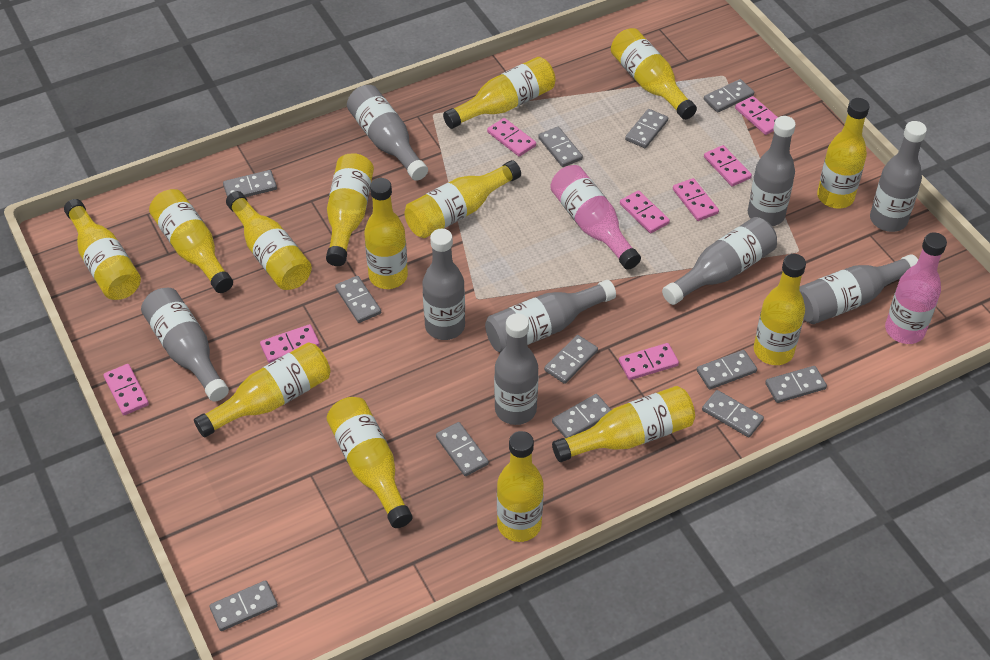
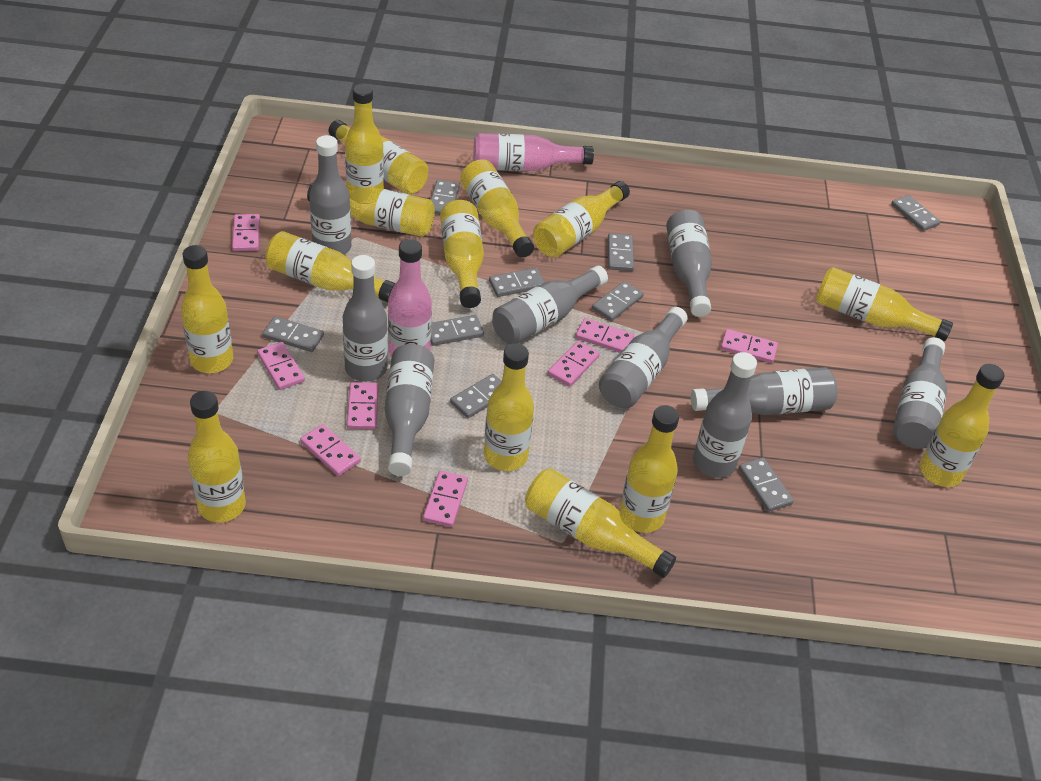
grey domino: [209,580,278,631] [223,170,277,197] [335,276,381,323] [436,422,489,476] [538,127,583,167] [544,335,598,384] [552,394,611,438] [625,109,668,148] [697,350,757,389] [702,390,764,437] [704,79,754,113] [765,366,827,403] = 12 -> [262,316,324,352] [430,180,460,215] [431,315,484,346] [450,374,502,418] [489,268,545,297] [592,281,644,321] [608,233,634,271] [739,458,794,512] [891,195,940,231] = 9

